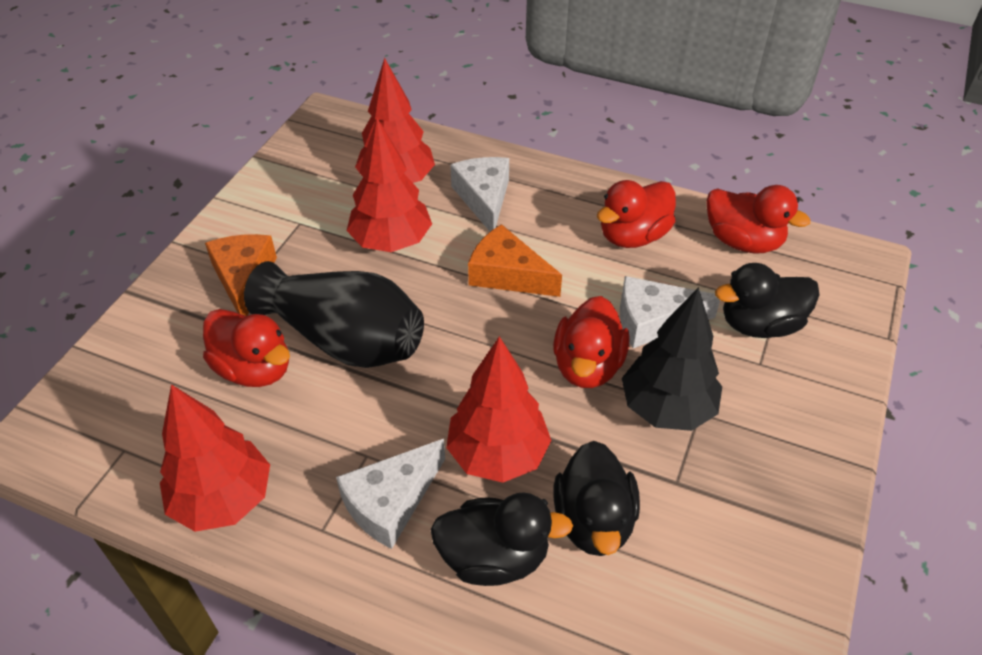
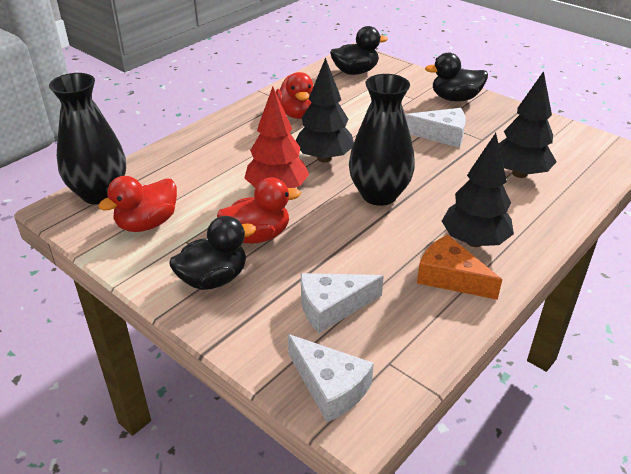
black tree: [622,287,722,431] = 1 -> [295,57,354,162] [442,133,514,247] [498,71,557,178] = 3
black vase: [244,261,424,368] = 1 -> [49,73,126,204] [349,74,415,206] = 2
orange cheese: [205,234,277,316] [468,224,562,297] = 2 -> [417,235,502,300] = 1
red duck: [203,309,290,387] [553,296,630,388] [597,180,676,248] [706,185,810,253] = 4 -> [98,176,177,232] [217,177,301,244] [276,72,314,119] = 3
red tree: [160,384,270,532] [347,118,432,252] [355,58,435,183] [446,336,552,483] = 4 -> [245,87,309,188] = 1

